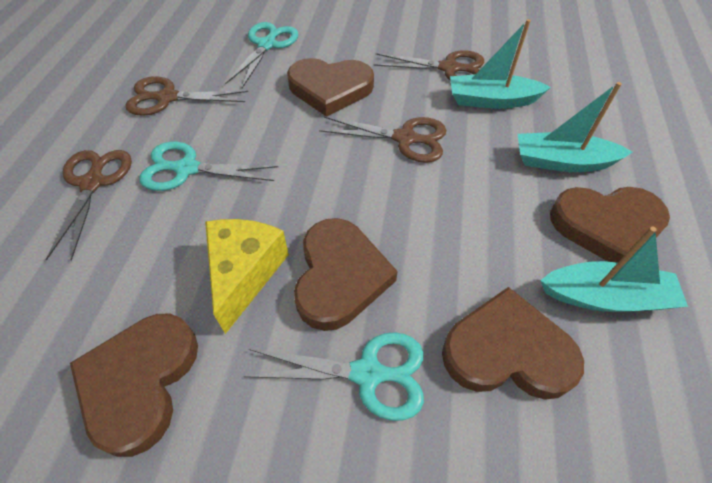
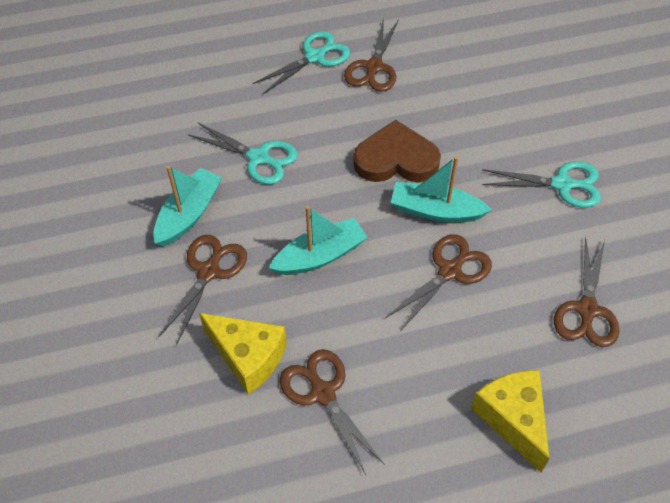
brown heart: [70,314,198,457] [287,58,374,117] [294,218,398,331] [442,287,584,400] [550,187,670,263] = 5 -> [353,120,441,182] = 1
brown scissors: [45,150,132,261] [125,76,248,116] [319,116,446,163] [374,50,484,81] = 4 -> [158,235,247,345] [280,349,385,475] [344,18,399,92] [385,234,492,331] [554,236,619,347] = 5
yellow cheese: [205,219,289,334] = 1 -> [199,313,287,394] [471,370,549,472] = 2

